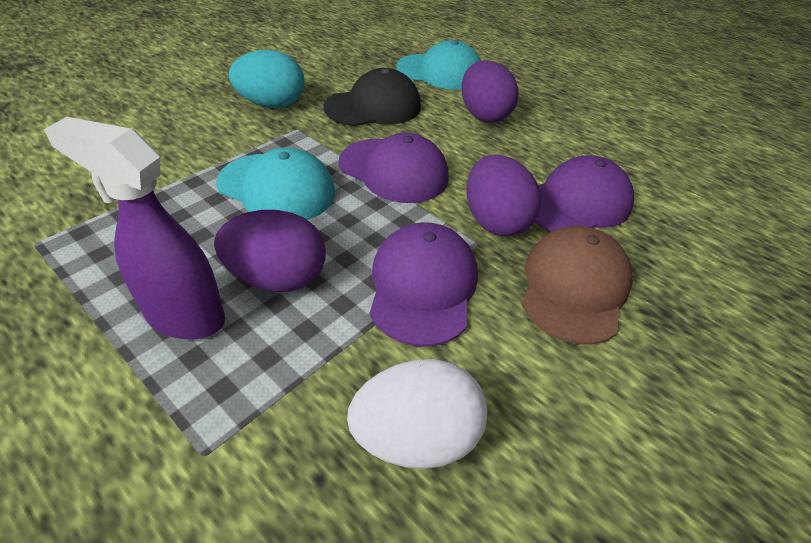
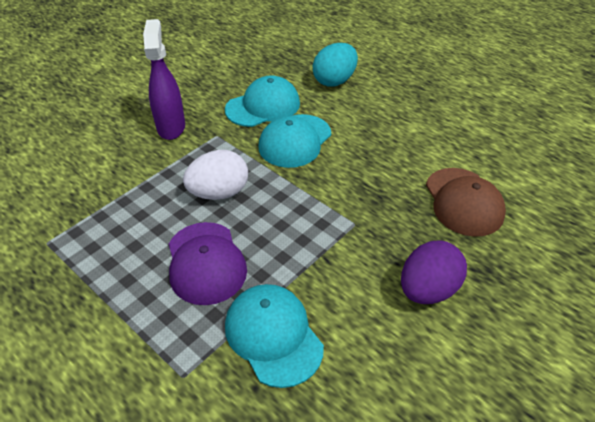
black cap: [323,68,421,126] = 1 -> none = 0
purple cap: [339,133,449,203] [370,222,478,347] [534,155,634,232] = 3 -> [169,222,247,305] = 1
purple egg: [214,210,326,292] [462,60,519,123] [467,155,541,236] = 3 -> [401,241,467,304] = 1
turquoise cap: [216,148,335,220] [396,40,481,90] = 2 -> [225,75,300,127] [225,284,324,388] [259,114,331,168] = 3

